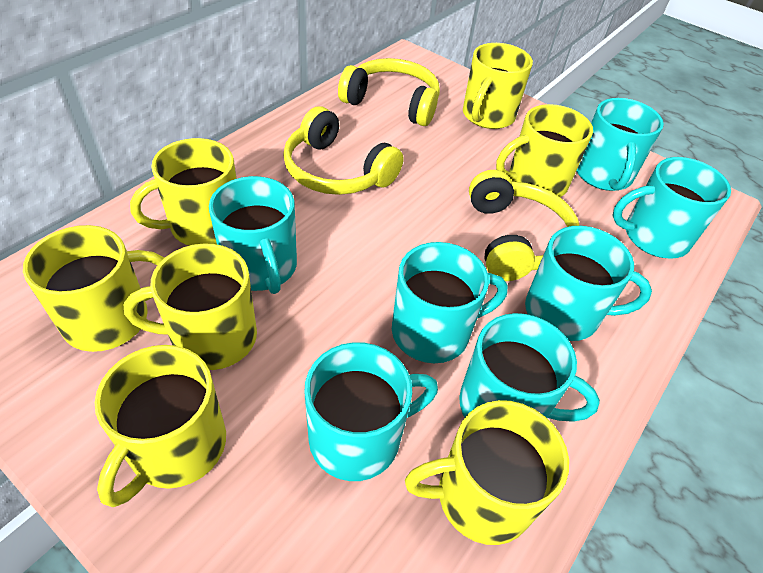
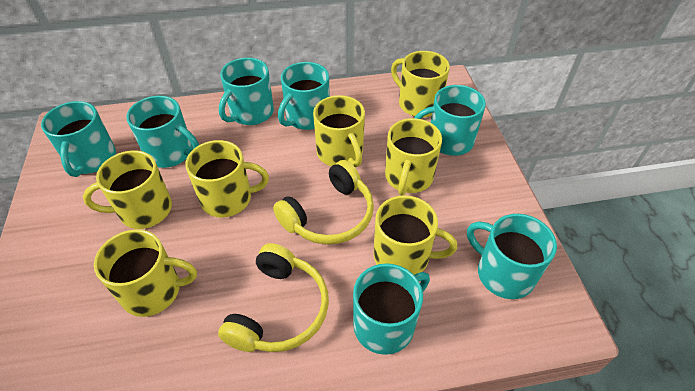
yellow headphones: [283,107,404,195] [338,58,440,126] [469,170,580,281] = 3 -> [218,243,329,352] [273,160,374,245] = 2

